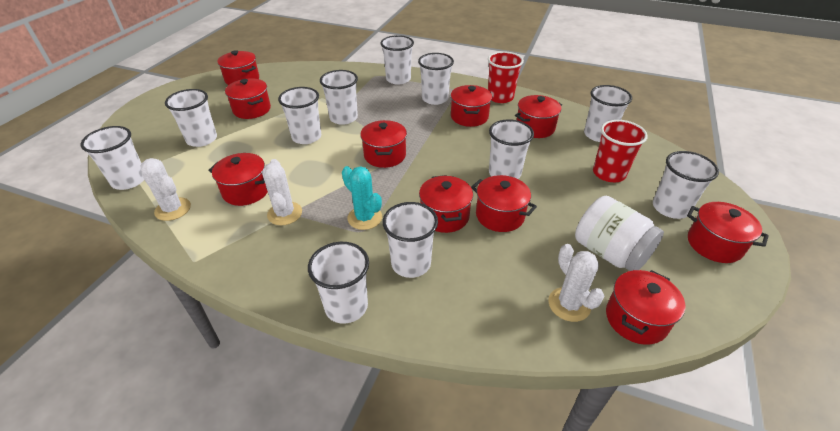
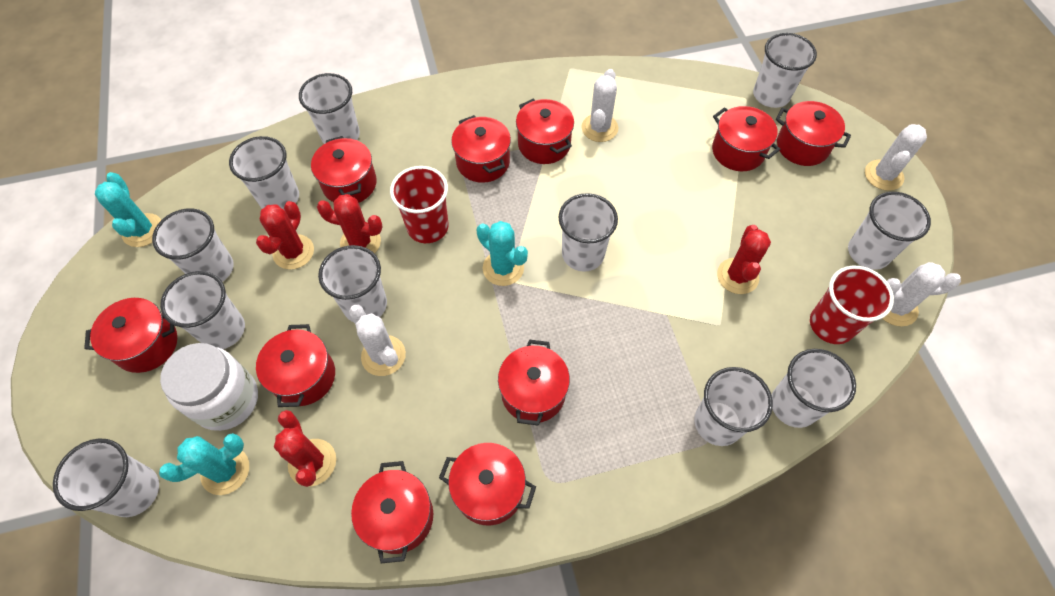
red cactus: none = 0 -> [256,201,314,269] [274,410,336,487] [317,194,383,253] [717,225,771,294] = 4
turquoise cactus: [342,166,382,230] = 1 -> [95,172,161,247] [159,433,249,495] [477,221,528,286] = 3
white cactus: [140,158,191,221] [262,159,302,225] [548,244,604,322] = 3 -> [349,305,406,376] [581,69,618,142] [865,124,927,191] [882,262,961,326] = 4

